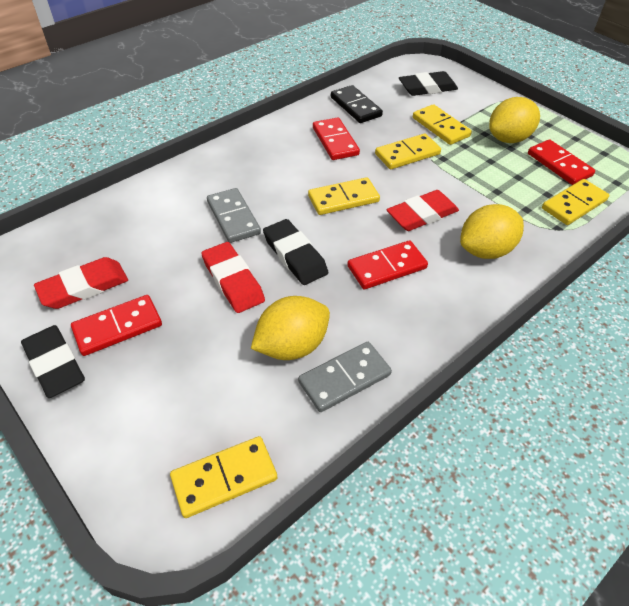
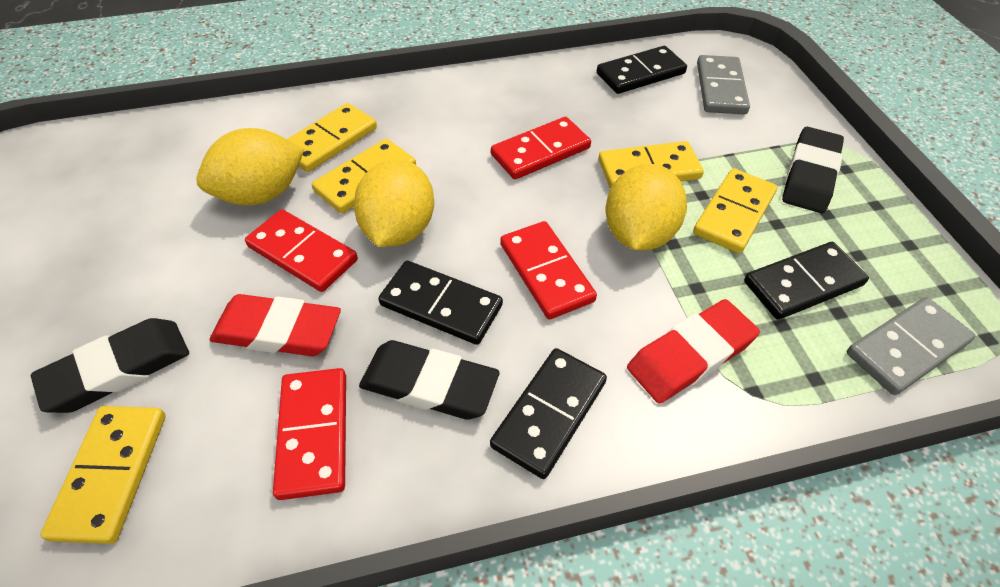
black domino: [331,85,383,123] = 1 -> [378,261,503,345] [490,348,607,479] [597,46,687,94] [744,242,869,320] = 4
red eraser: [34,257,128,309] [201,242,265,313] [387,190,459,231] = 3 -> [210,294,341,356] [627,299,760,403] = 2

